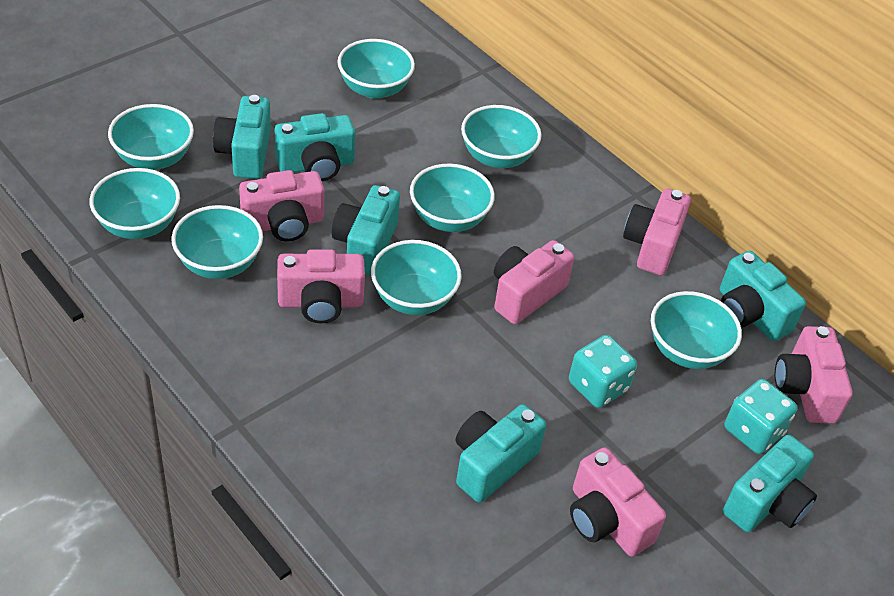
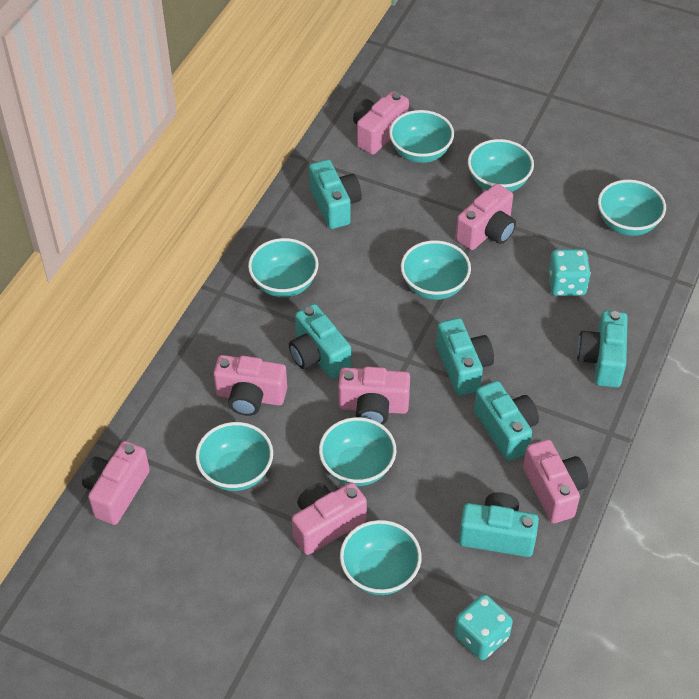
pink camera: [239,170,325,242] [277,249,365,323] [494,240,574,324] [570,447,666,557] [623,188,691,275] [775,326,853,423] = 6 -> [82,441,150,525] [213,355,287,416] [292,482,367,555] [338,367,410,425] [353,91,409,155] [456,183,516,250] [523,439,589,523] = 7

